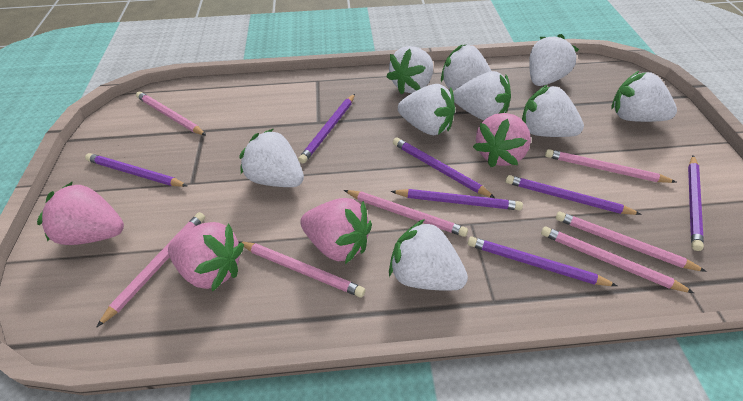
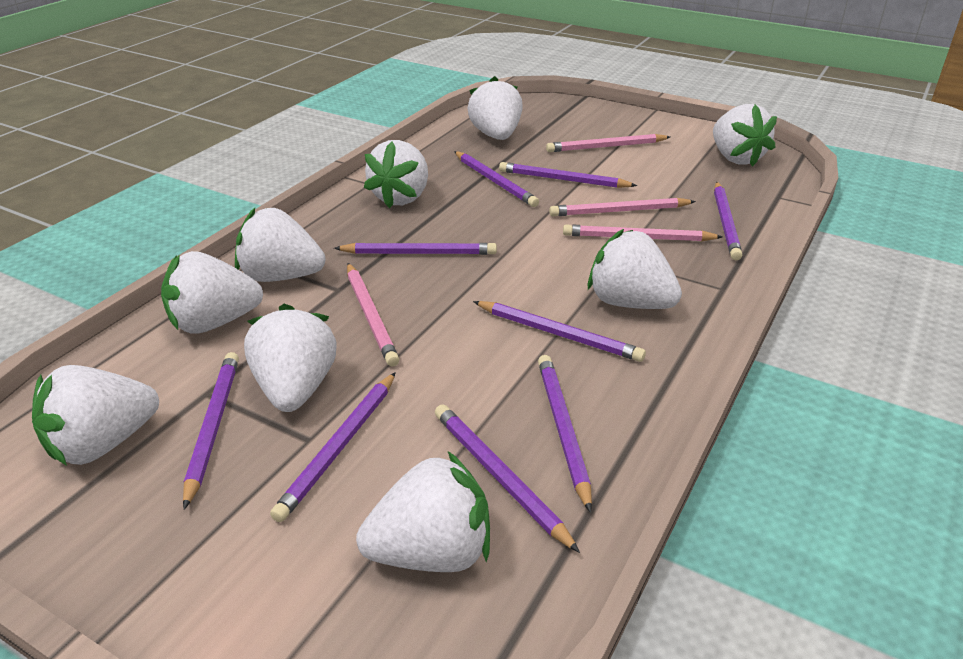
pink pencil: [97,212,205,327] [136,91,206,136] [238,241,365,298] [344,190,468,237] [541,226,694,293] [545,149,676,183] [556,212,707,272] = 7 -> [347,263,399,366] [546,134,670,152] [549,198,696,217] [563,225,723,241] = 4
pink strawberry: [37,181,124,245] [168,222,244,292] [300,198,372,264] [473,113,531,167] = 4 -> none = 0
purple pencil: [85,153,187,187] [298,94,355,164] [391,189,523,210] [393,137,495,198] [467,236,617,286] [505,175,642,215] [688,155,704,251] = 7 -> [183,352,239,510] [270,372,396,522] [334,243,497,255] [435,404,580,553] [454,151,539,207] [473,301,646,362] [499,162,637,188] [538,355,592,513] [714,182,742,260] = 9

